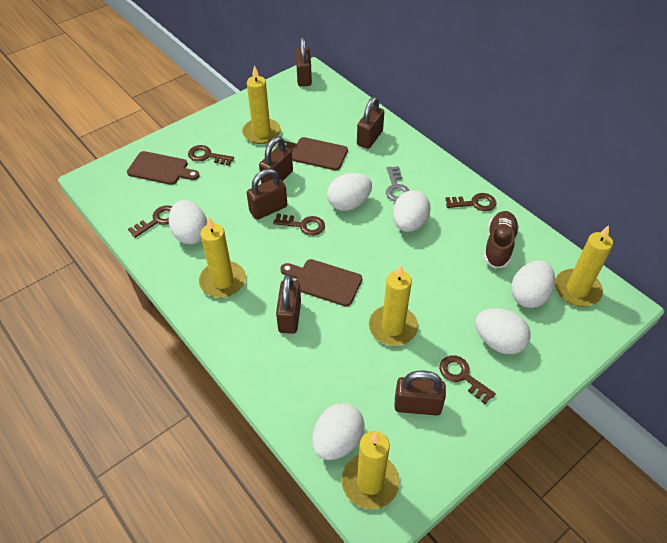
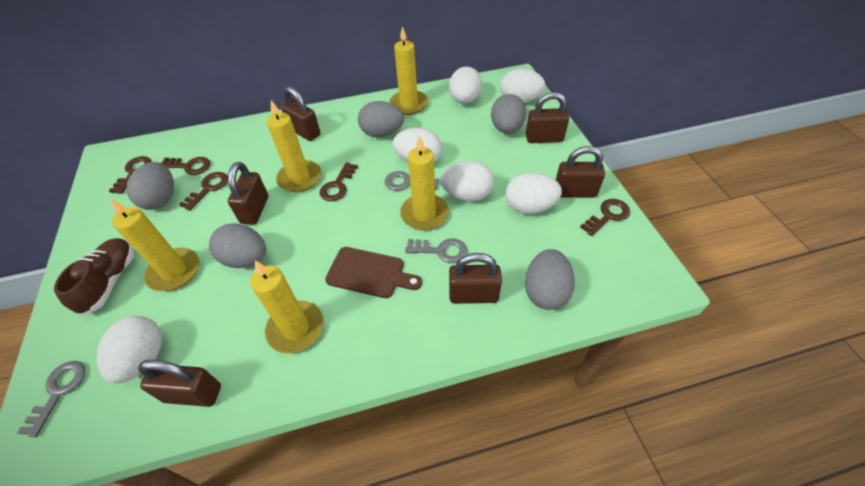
brown cutting board: [127,151,200,185] [278,137,348,170] [280,259,362,307] = 3 -> [325,247,422,298] = 1
grey egg: none = 0 -> [126,162,174,210] [209,223,266,268] [358,101,404,137] [491,94,526,134] [525,249,575,310] = 5
grey key: [386,166,409,202] = 1 -> [17,361,86,437] [385,171,439,191] [405,238,467,263] = 3

